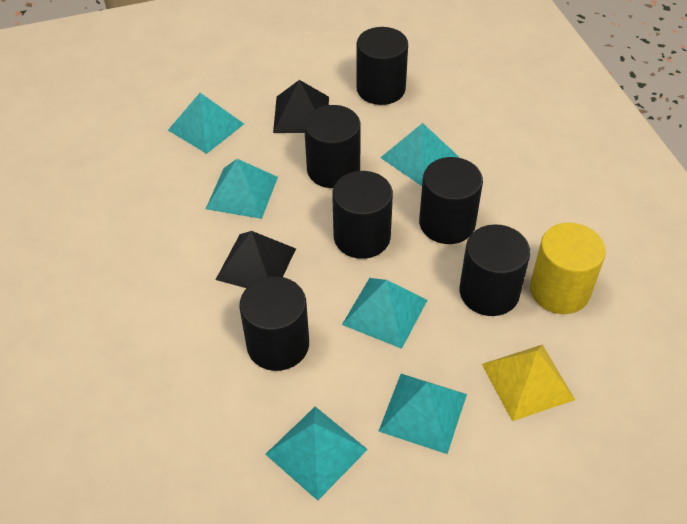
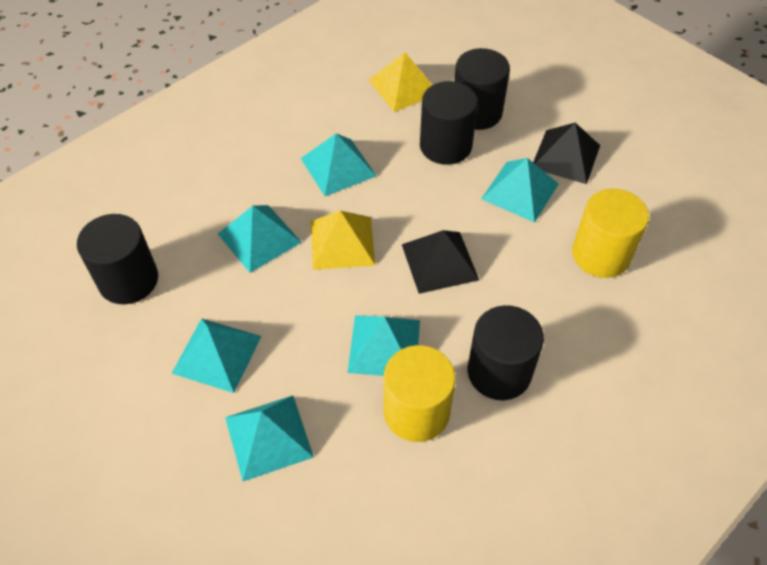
black cylinder: [239,276,309,371] [304,105,361,188] [332,171,393,259] [356,27,408,105] [419,157,483,244] [460,224,530,316] = 6 -> [77,214,158,304] [420,81,478,165] [454,48,510,130] [468,305,544,400] = 4
yellow cylinder: [530,223,606,314] = 1 -> [384,345,456,442] [572,189,649,278] = 2
yellow pyramid: [482,344,575,421] = 1 -> [311,211,375,270] [369,52,432,112] = 2

